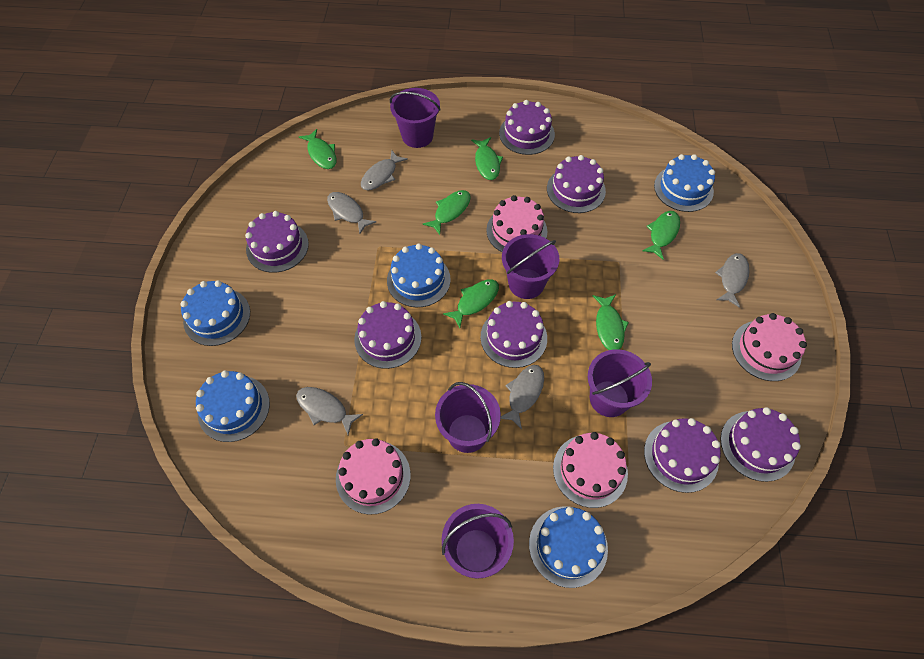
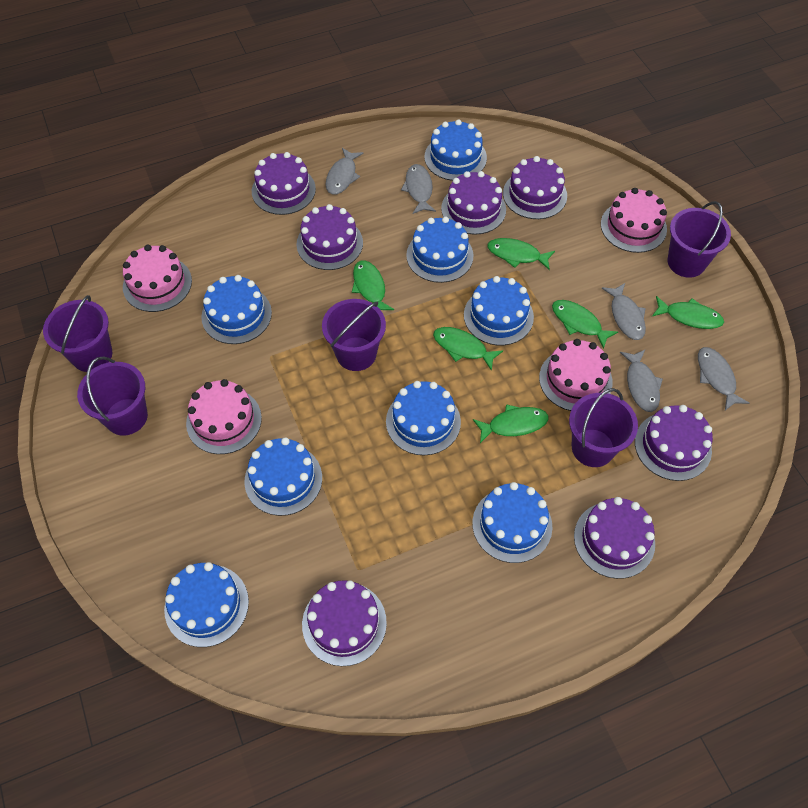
blue cake: [180,280,250,346] [196,370,270,442] [387,244,451,307] [529,506,608,588] [654,154,715,212] = 5 -> [164,562,249,647] [201,275,272,344] [244,437,322,516] [386,381,461,455] [406,217,473,283] [425,119,487,181] [464,276,534,345] [472,482,553,563] = 8

